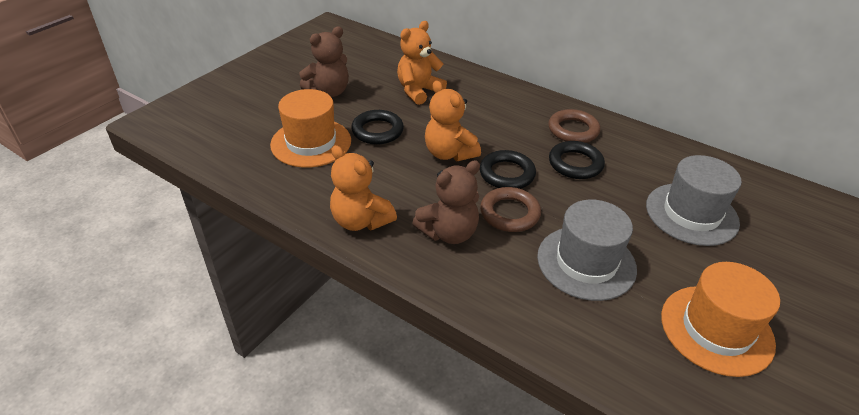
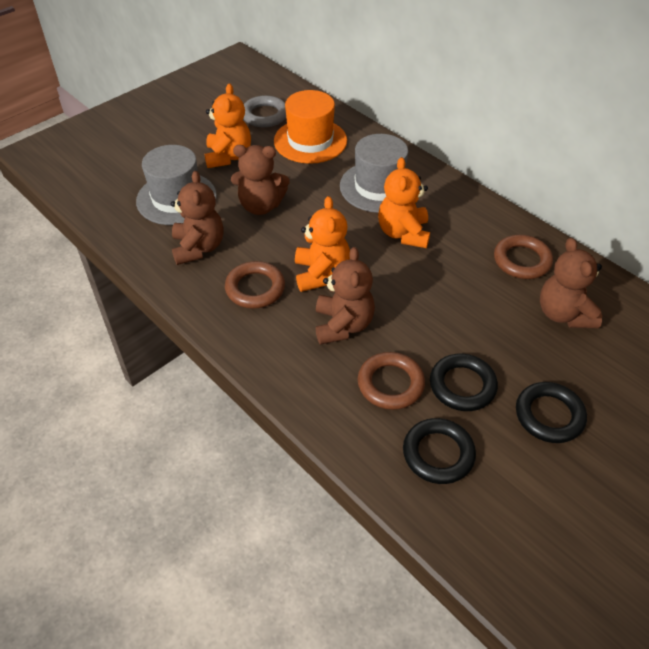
brown ring: [480,187,541,232] [548,109,600,143] = 2 -> [225,261,285,309] [358,352,425,410] [494,235,553,279] = 3
brown teddy bear: [299,26,349,97] [412,160,480,244] = 2 -> [171,171,224,265] [231,145,290,215] [316,247,375,345] [540,238,602,328] = 4
grey ring: none = 0 -> [243,95,286,127] = 1
orange hat: [270,89,351,168] [661,262,780,377] = 2 -> [274,90,347,164] = 1

